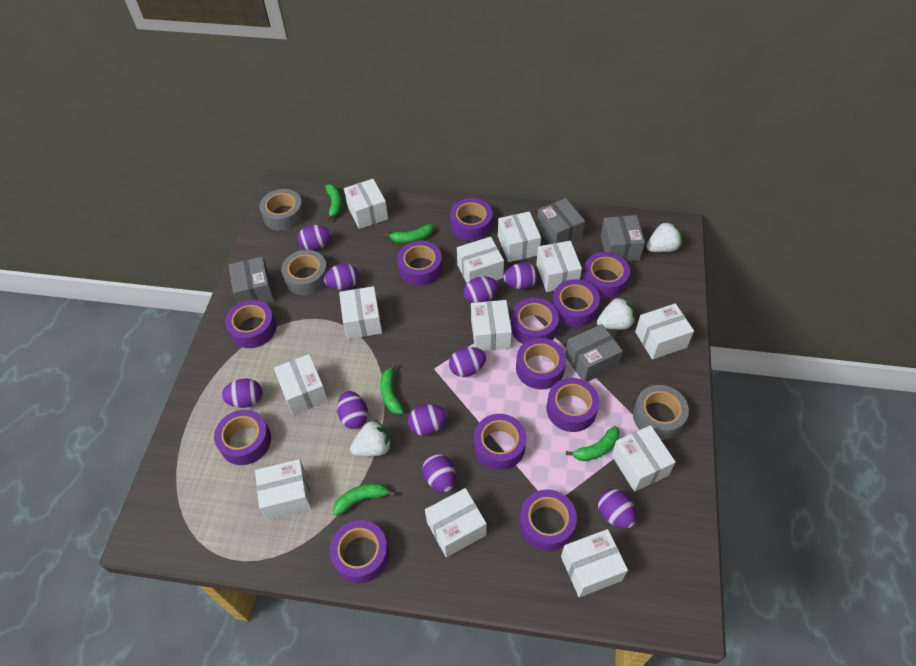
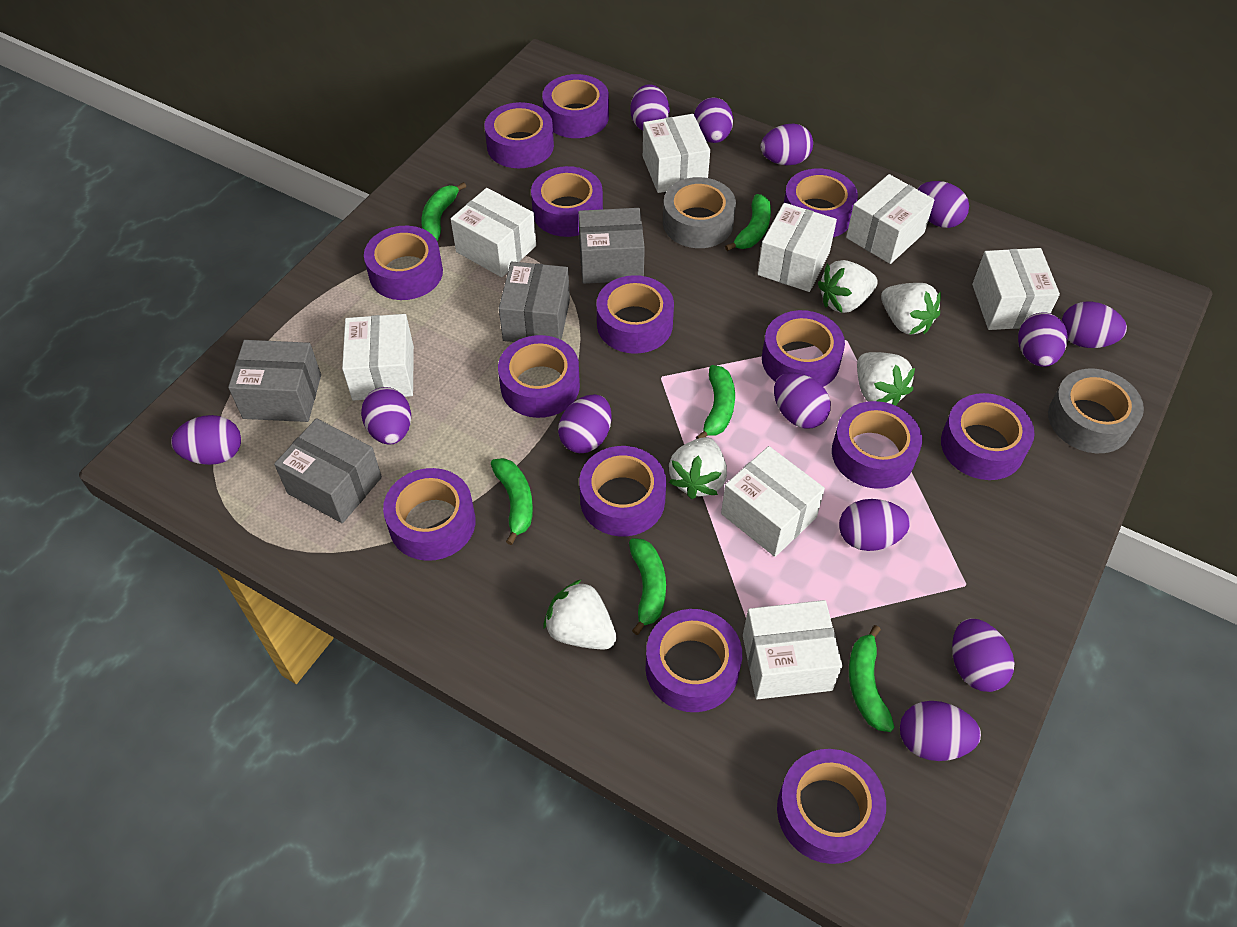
green banana: [325,184,342,221] [333,483,396,516] [380,363,404,414] [384,224,434,243] [566,426,620,461] = 5 -> [421,182,466,241] [491,458,533,545] [629,538,666,635] [696,365,735,439] [725,194,771,251] [849,625,895,732] = 6
grey tape: [259,189,305,231] [281,250,328,295] [633,385,689,440] = 3 -> [663,177,736,248] [1048,369,1144,453] = 2
purple egg: [221,378,262,408] [297,225,331,251] [324,263,359,290] [337,391,368,429] [408,404,447,436] [422,453,456,492] [449,347,486,377] [464,276,498,303] [503,262,539,289] [598,489,636,529] = 10 -> [171,415,241,465] [361,387,411,445] [558,394,612,453] [630,84,670,131] [694,97,733,143] [760,124,813,165] [774,373,831,429] [839,499,910,551] [900,701,981,761] [917,181,969,228] [952,618,1014,692] [1018,312,1068,367] [1061,301,1127,348] = 13
purple tape: [214,410,271,465] [225,300,276,348] [330,520,389,583] [397,241,442,286] [450,198,493,241] [474,414,526,470] [511,298,559,344] [516,338,566,389] [519,490,577,551] [546,378,599,432] [552,279,600,327] [582,252,630,298] = 12 -> [364,226,443,300] [383,468,476,561] [485,102,554,168] [498,335,580,418] [531,166,603,237] [542,74,609,138] [579,446,666,537] [596,275,674,354] [646,609,742,712] [762,310,845,387] [777,749,886,864] [784,169,858,237] [832,401,922,489] [941,393,1035,480] = 14
white box: [255,459,312,520] [274,354,328,415] [339,286,382,339] [344,179,388,229] [425,488,487,557] [457,237,504,283] [471,300,512,351] [498,211,541,262] [536,241,582,292] [561,529,628,597] [611,425,676,492] [635,303,694,360] = 12 -> [342,314,414,401] [451,188,536,277] [643,114,710,193] [721,446,825,557] [743,600,842,699] [757,203,837,292] [846,174,935,264] [972,248,1060,330] = 8
white strawberry: [350,419,392,456] [597,297,635,330] [646,221,682,252] = 3 -> [543,579,617,650] [669,437,727,499] [818,260,878,313] [857,352,915,406] [881,283,941,335] = 5

